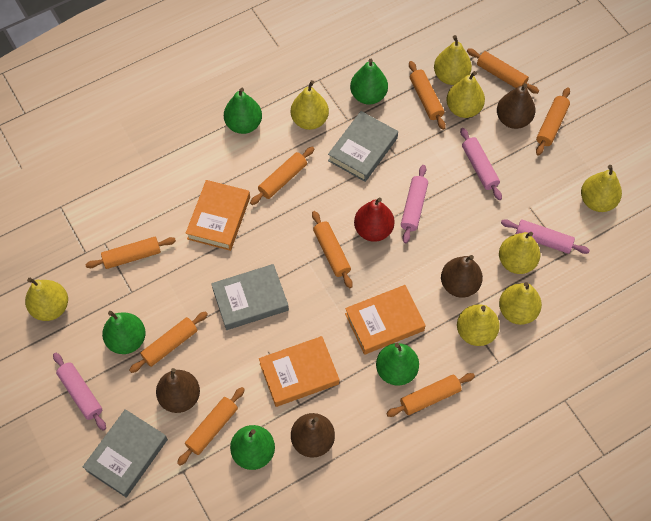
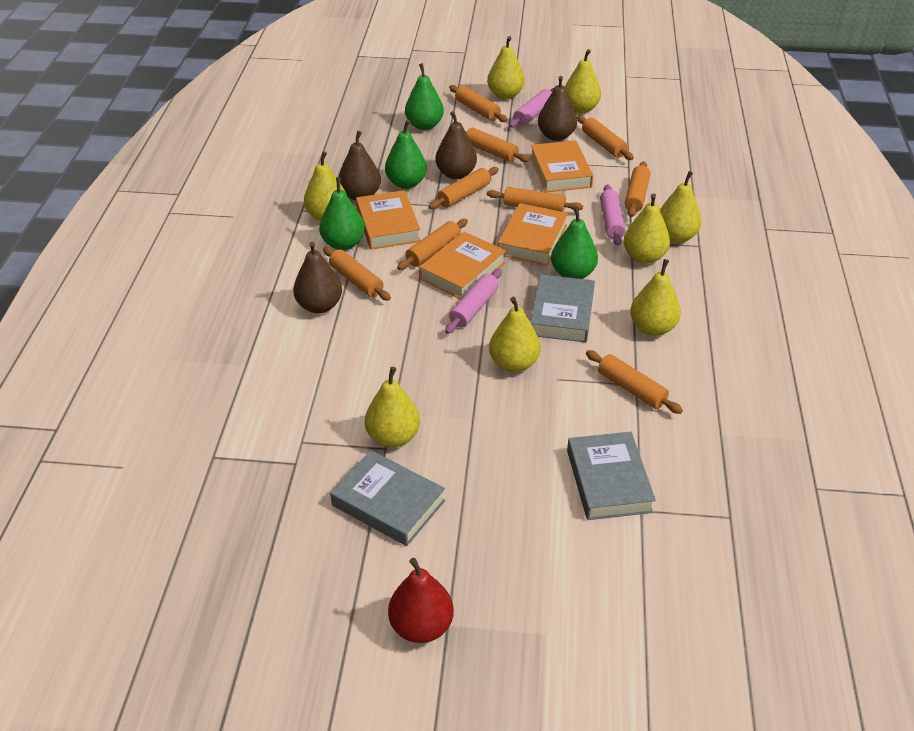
green pear: [102,311,146,354] [224,88,262,134] [230,425,275,470] [350,59,388,105] [376,343,419,385] = 5 -> [319,177,365,250] [385,120,427,189] [405,63,444,130] [551,206,598,279] = 4
orange book: [186,180,250,251] [259,336,339,407] [345,285,426,355] = 3 -> [356,190,421,250] [419,232,506,299] [498,203,568,266] [530,140,593,192] = 4
pink rolling pin: [53,353,106,431] [401,165,428,243] [460,128,502,200] [501,219,590,254] = 4 -> [445,269,502,334] [509,88,554,128] [600,184,626,246] = 3

